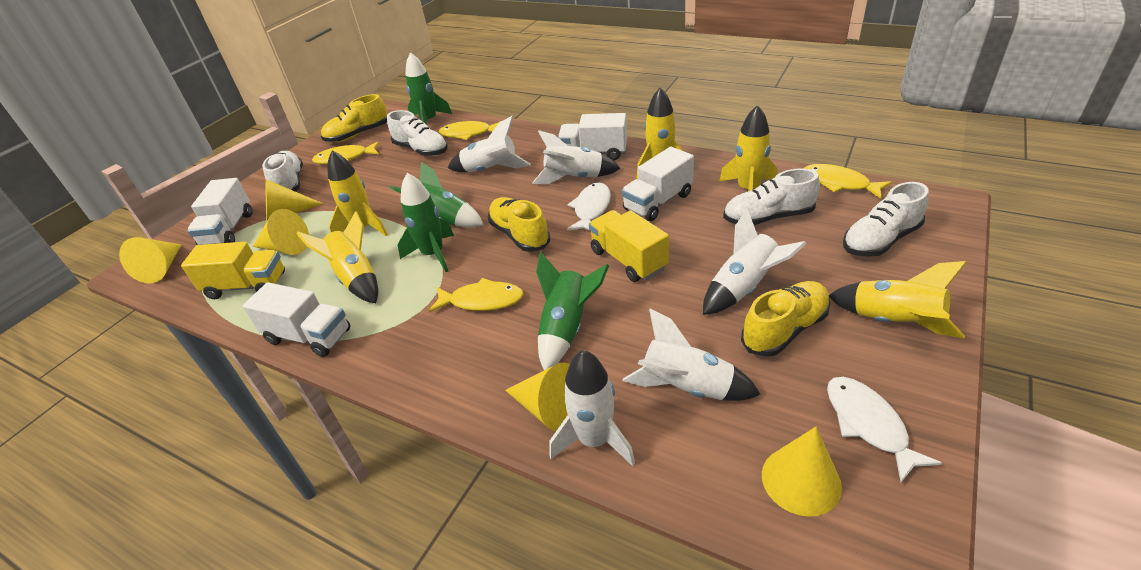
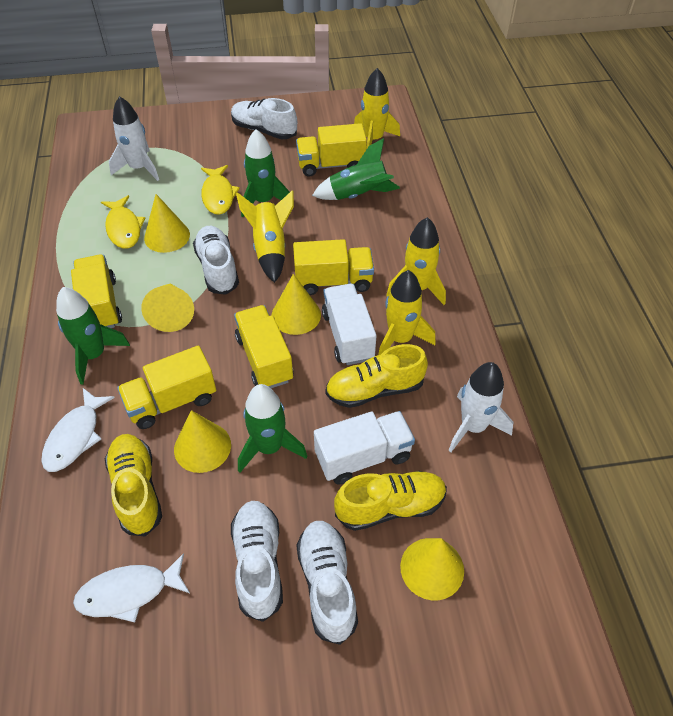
white rocket: [448,116,531,172] [532,130,621,184] [549,350,635,466] [623,308,761,401] [703,209,807,315] = 5 -> [109,96,159,181] [448,362,513,452] = 2
white truck: [187,178,253,245] [243,282,350,357] [558,113,627,160] [621,147,694,221] = 4 -> [314,411,415,485] [322,284,376,365] = 2
yellow fish: [312,141,379,164] [429,278,524,312] [439,121,501,140] [803,164,892,199] = 4 -> [101,195,145,249] [201,165,240,215] = 2
yellow rocket: [297,211,378,303] [327,151,388,236] [636,87,683,179] [719,105,778,191] [829,261,967,339] = 5 -> [236,190,294,283] [354,68,400,150] [378,270,436,355] [386,217,446,305] = 4
yellow truck: [181,242,285,299] [589,210,669,282] = 2 -> [71,254,122,328] [117,346,216,429] [234,305,293,388] [293,239,374,295] [296,123,367,176] = 5

